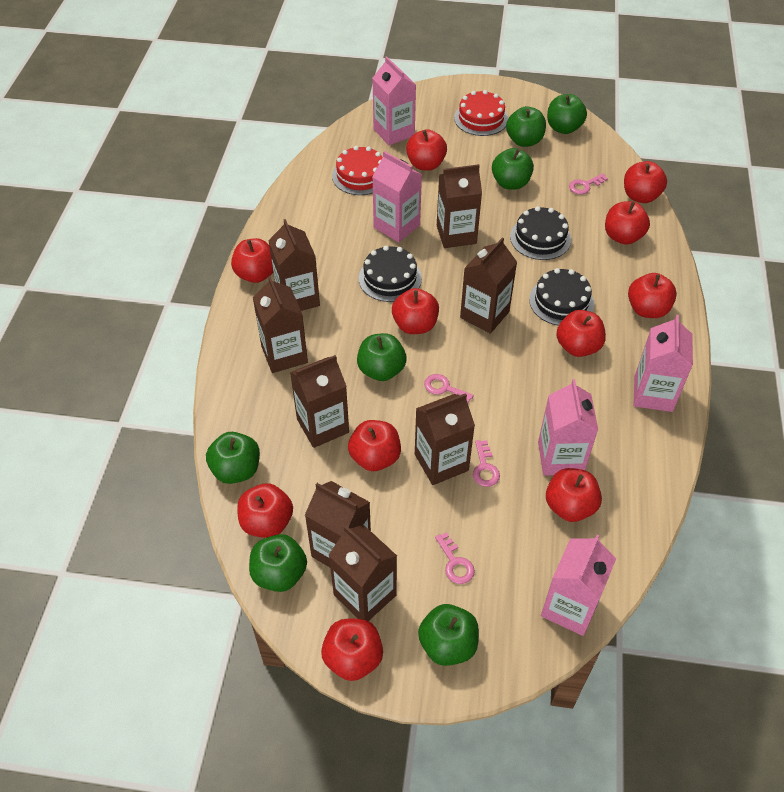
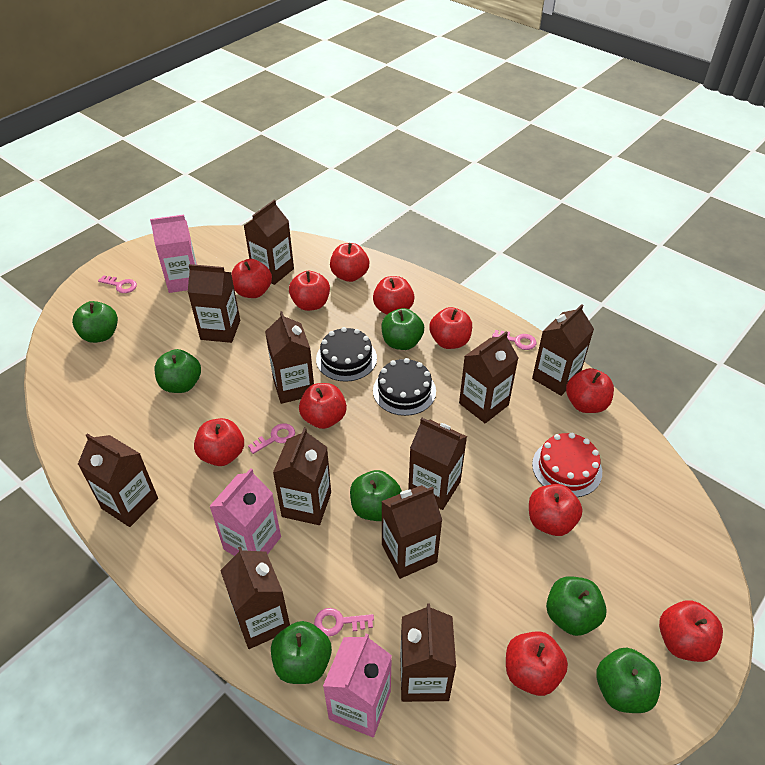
black cake: [359,246,422,302] [510,206,571,260] [529,268,594,326] = 3 -> [316,327,377,382] [373,358,436,416] = 2
brown carton: [253,276,308,373] [268,219,320,311] [290,355,349,448] [305,481,371,567] [329,525,397,621] [415,393,475,485] [437,164,482,248] [460,237,517,334] = 8 -> [78,433,158,527] [188,264,240,343] [220,546,290,649] [244,200,294,285] [265,311,314,404] [273,428,331,525] [381,485,442,579] [400,603,456,702] [408,418,467,510] [459,332,518,423] [532,304,594,396] = 11
pink carton: [372,56,416,145] [372,151,422,242] [538,379,598,476] [541,535,616,636] [634,315,693,412] = 5 -> [150,215,197,293] [209,468,281,556] [323,633,392,737] = 3
red cake: [332,146,383,195] [454,90,508,136] = 2 -> [532,433,602,497] = 1

